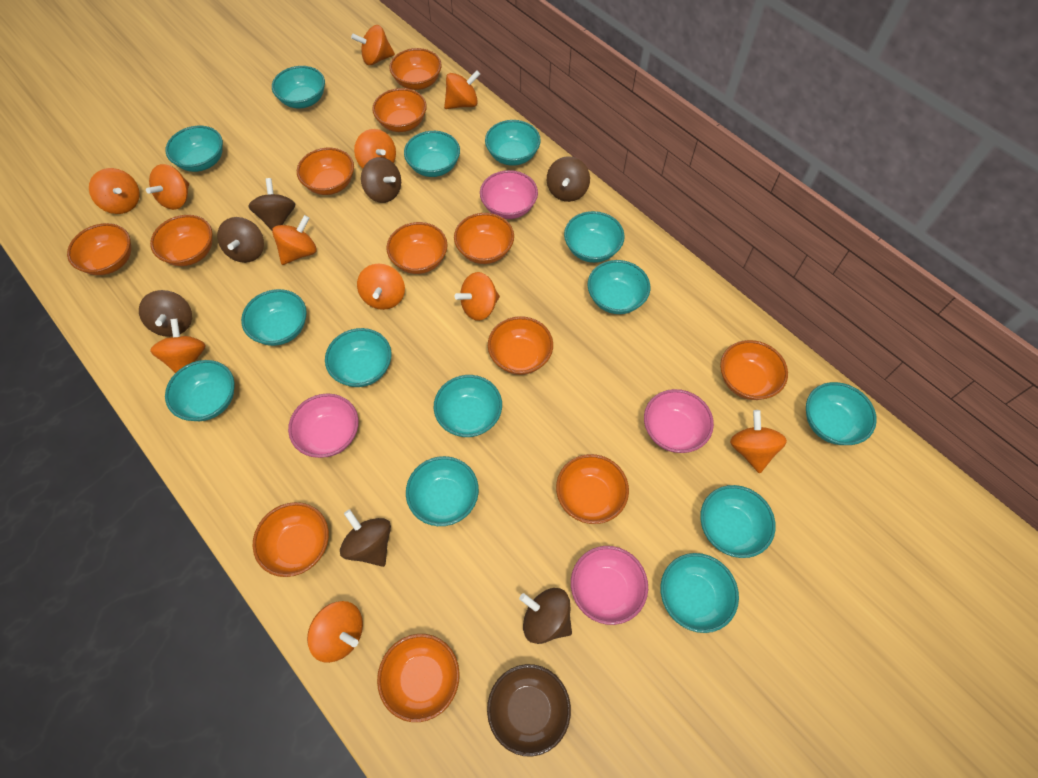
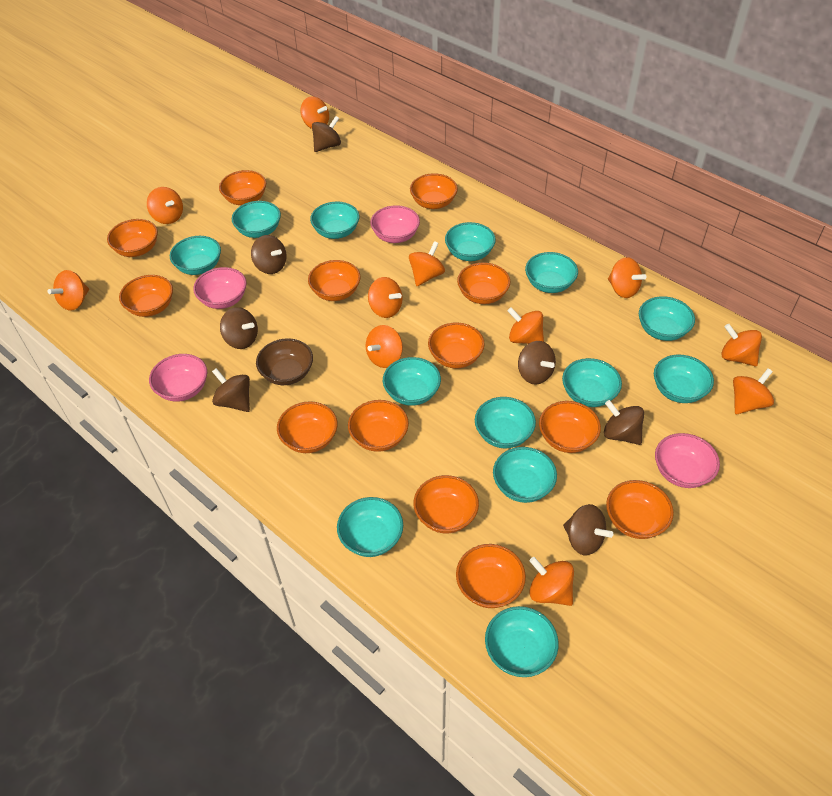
orange bowl: [67,223,131,275] [150,215,213,266] [253,502,329,577] [297,148,354,195] [372,88,427,132] [377,634,460,722] [386,222,448,274] [389,48,442,90] [454,213,514,264] [488,316,553,375] [556,454,629,524] [720,340,788,400] = 12 -> [107,219,158,257] [119,275,173,317] [219,170,266,205] [277,401,338,453] [308,260,361,301] [348,400,409,452] [410,173,458,209] [414,475,479,533] [428,322,485,369] [456,544,526,608] [457,262,510,304] [539,401,601,453] [606,480,674,539] = 13
turquoise bowl: [165,126,223,172] [165,360,235,421] [241,289,307,346] [272,66,325,108] [325,328,392,387] [404,131,460,177] [406,456,479,526] [434,375,502,437] [485,120,541,166] [564,211,625,263] [588,260,650,314] [660,553,739,633] [700,485,776,558] [806,382,877,445] = 14 -> [170,236,221,275] [232,201,281,238] [310,201,359,239] [337,497,403,557] [383,357,441,406] [445,222,496,261] [475,397,536,448] [485,606,559,677] [493,447,557,503] [525,252,578,293] [562,358,622,407] [639,296,695,341] [654,355,714,403] = 13

